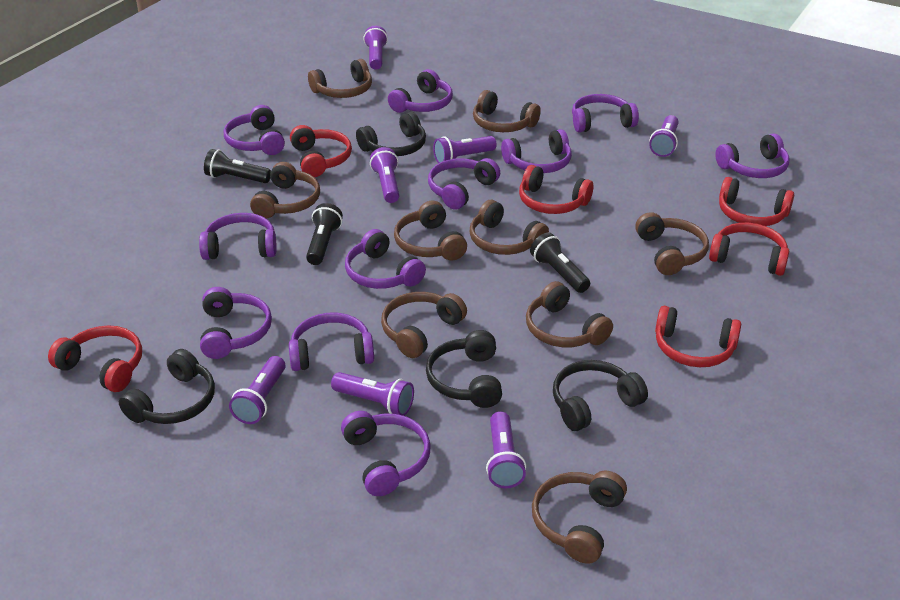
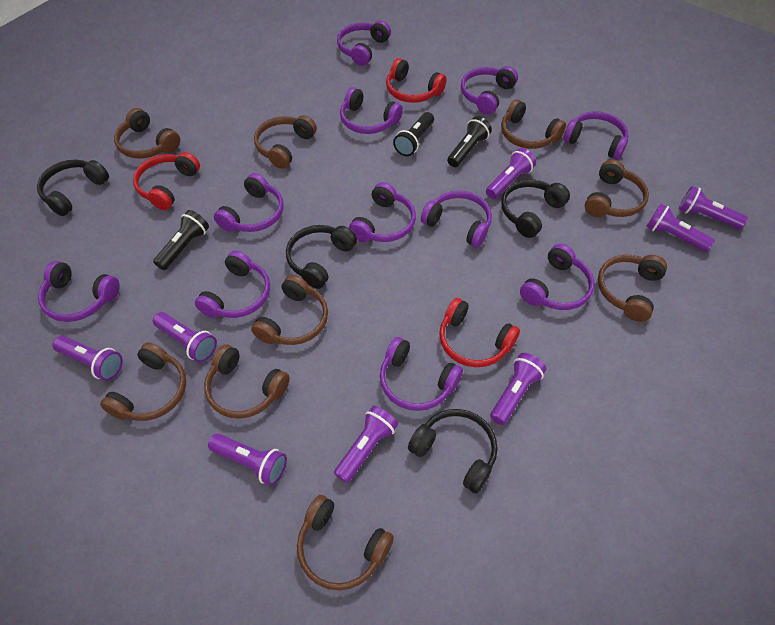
purple flashlight: [229,356,286,424] [331,372,414,416] [363,26,388,70] [370,147,399,203] [433,136,496,163] [486,411,526,488] [649,115,679,157] = 7 -> [53,336,123,381] [153,312,217,362] [208,433,287,486] [334,406,398,483] [486,148,536,199] [490,353,546,425] [646,204,715,252] [679,186,748,229] = 8
red headphones: [48,325,142,392] [290,125,352,177] [519,165,593,214] [655,306,741,367] [709,223,789,276] [719,177,794,226] = 6 -> [133,152,200,210] [386,58,447,103] [439,298,520,367] = 3

